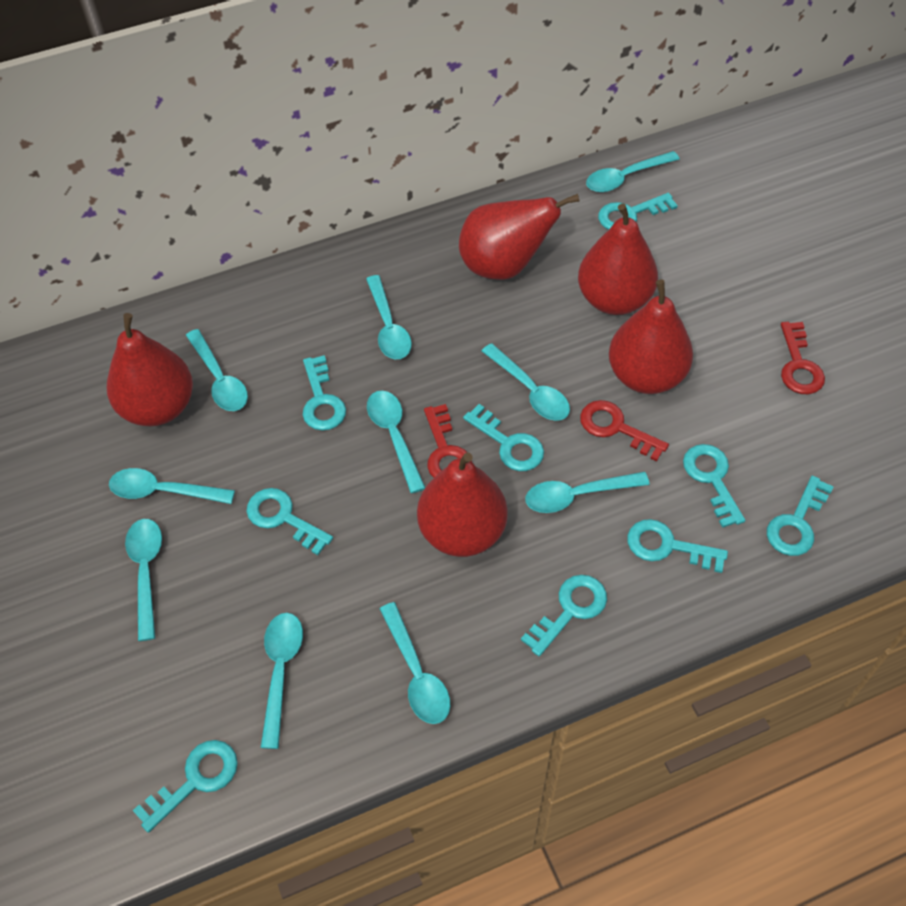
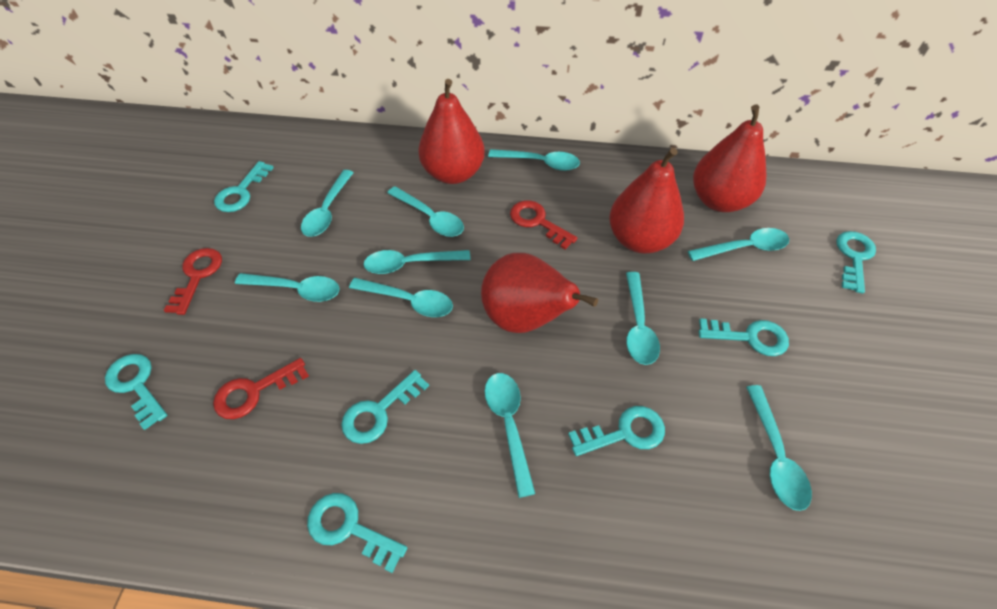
red pear: [107,313,193,426] [417,452,508,557] [459,194,579,280] [578,203,658,315] [609,279,693,394] = 5 -> [418,79,485,184] [481,253,598,333] [609,148,684,253] [693,105,766,212] = 4
turquoise key: [133,740,238,833] [246,488,333,555] [303,355,346,431] [463,404,544,471] [521,575,607,656] [598,193,678,230] [627,519,728,573] [683,444,745,528] [767,476,834,556] = 9 -> [105,354,167,430] [214,161,274,212] [307,493,407,573] [341,370,429,444] [568,406,665,456] [699,319,789,356] [836,231,876,293] = 7

